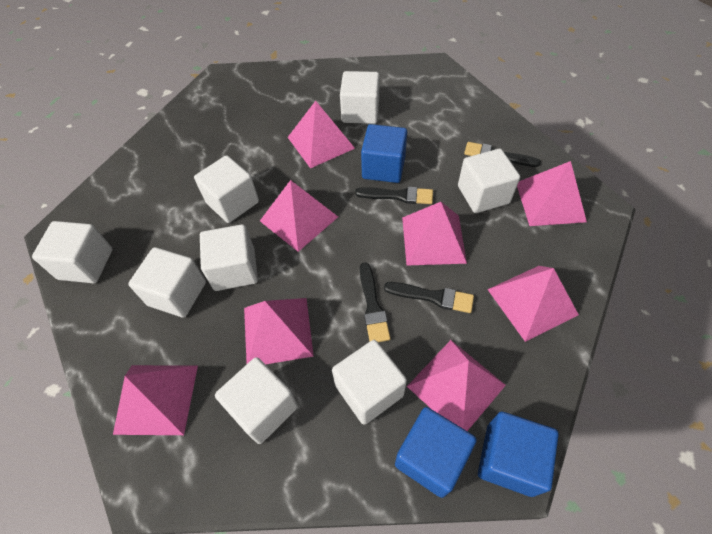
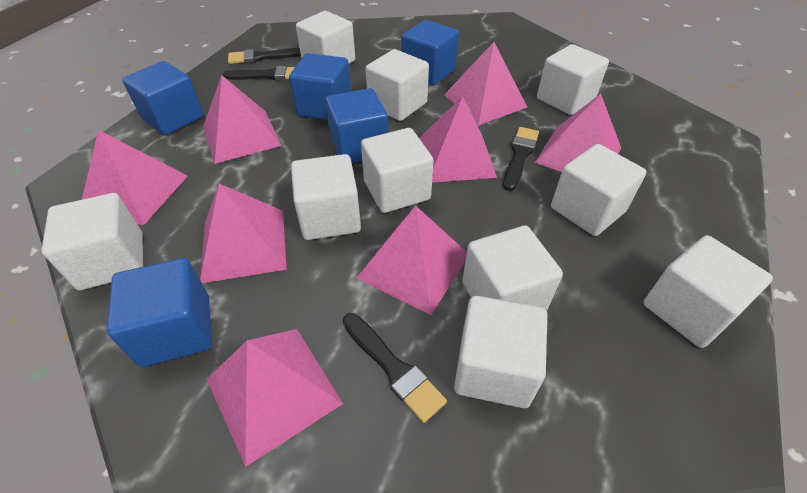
blue cube: [361,124,407,183] [395,407,477,498] [478,412,559,497] = 3 -> [106,258,212,367] [122,61,204,135] [289,53,351,120] [325,88,388,163] [401,20,459,85] = 5
white cube: [32,221,112,284] [128,247,206,318] [194,155,259,223] [200,224,258,291] [215,357,298,444] [332,340,407,425] [340,71,380,124] [458,149,520,213] = 8 -> [41,193,143,290] [291,154,361,240] [296,11,355,64] [361,128,433,213] [365,49,429,121] [454,296,547,408] [462,225,563,311] [537,44,609,115] [551,144,647,236] [644,235,773,348] = 10

